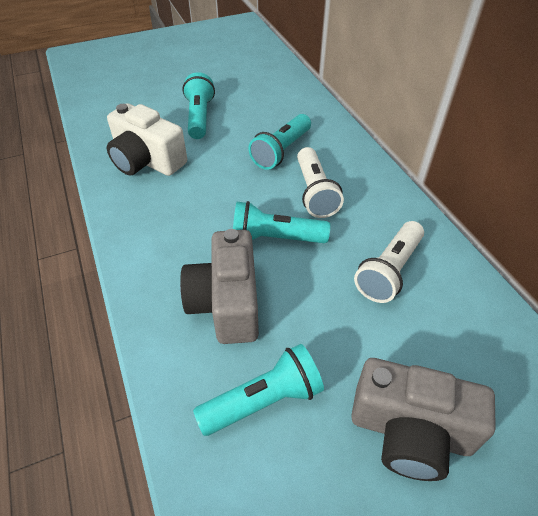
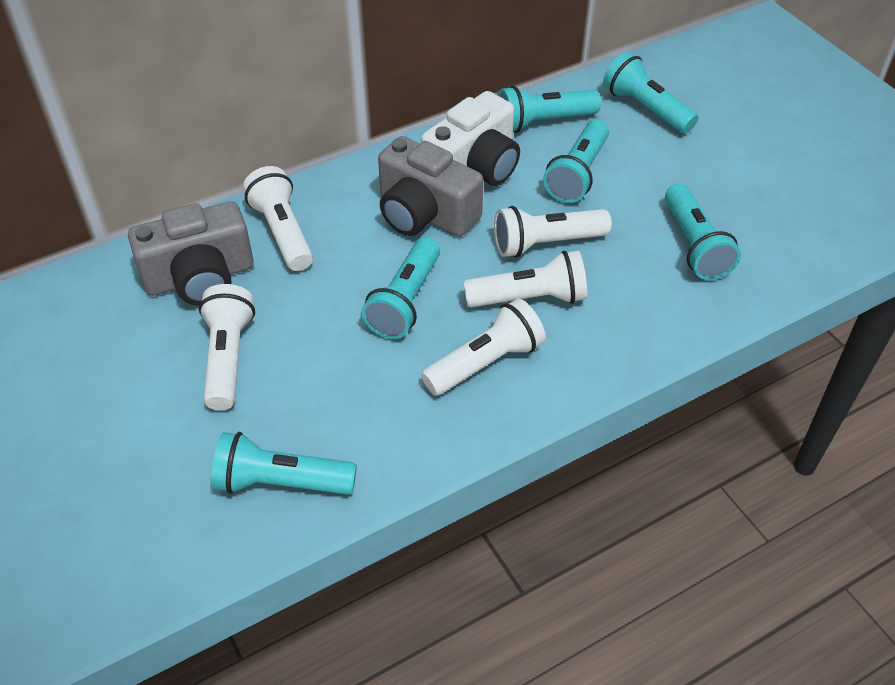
turquoise flashlight: [182,72,215,139] [193,344,324,436] [233,201,330,243] [248,114,311,170] = 4 -> [212,432,357,495] [362,237,440,339] [497,86,601,133] [543,120,609,203] [603,52,699,134] [665,184,741,280] = 6
white flashlight: [297,147,344,218] [354,221,424,303] = 2 -> [199,284,255,410] [243,166,313,271] [421,299,546,396] [463,250,587,308] [494,206,612,257] = 5

